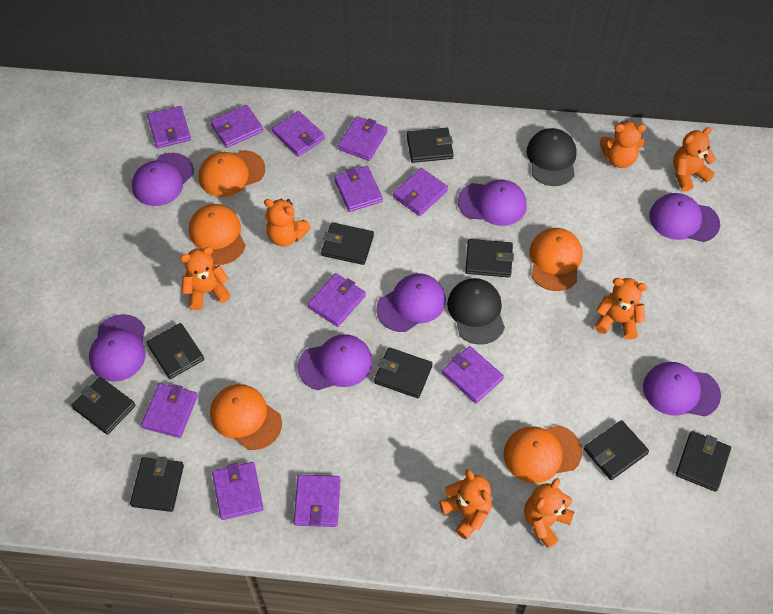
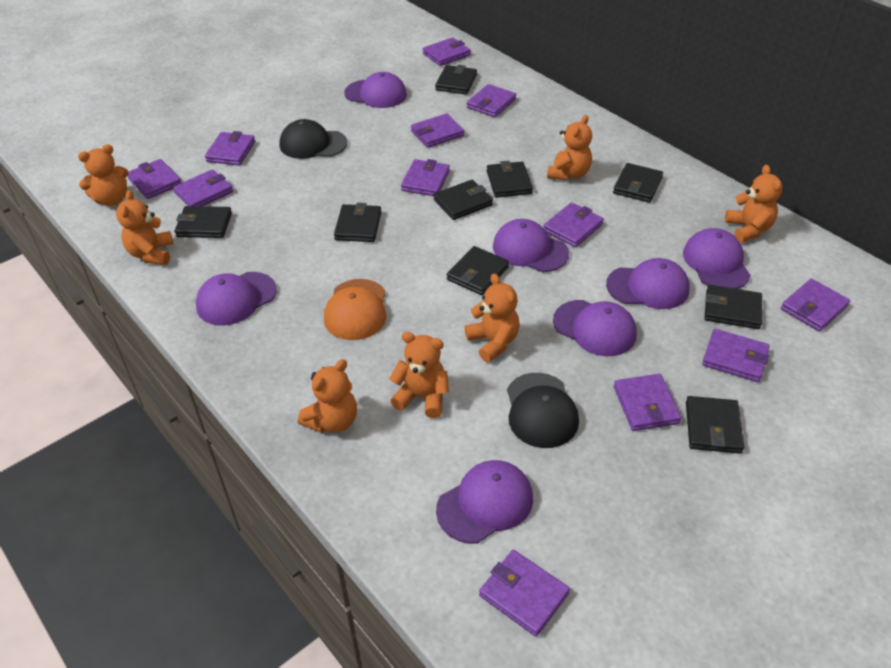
orange cap: [189,204,246,265] [199,150,265,197] [210,384,282,450] [503,425,582,483] [530,228,582,291] = 5 -> [324,279,386,340] = 1
purple wallet: [141,383,198,438] [147,106,191,148] [210,105,263,148] [212,462,264,520] [272,111,325,157] [294,475,340,527] [308,273,366,327] [334,166,383,212] [338,116,387,161] [393,168,448,216] [442,346,504,404] = 11 -> [128,159,181,199] [173,169,233,206] [205,131,255,166] [401,159,450,196] [411,114,464,148] [423,37,471,66] [467,84,516,117] [479,550,570,636] [543,202,604,247] [614,374,681,431] [702,329,770,382] [781,279,850,332] = 12

